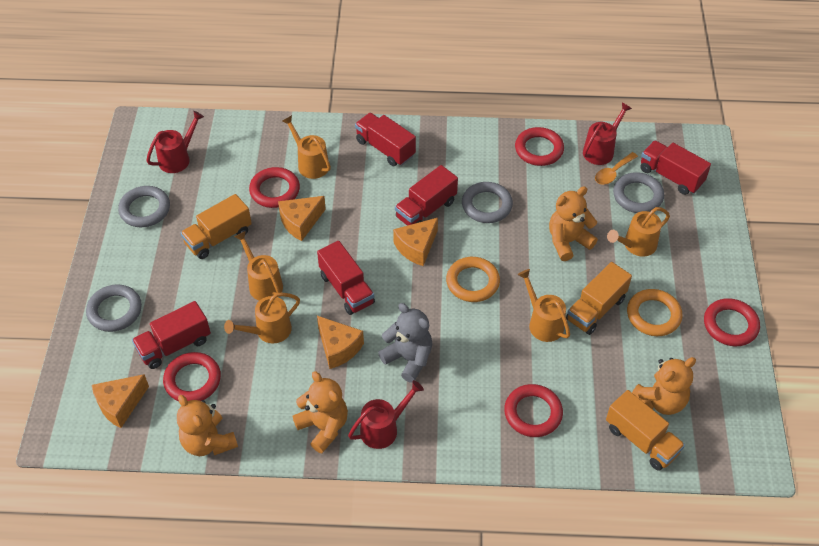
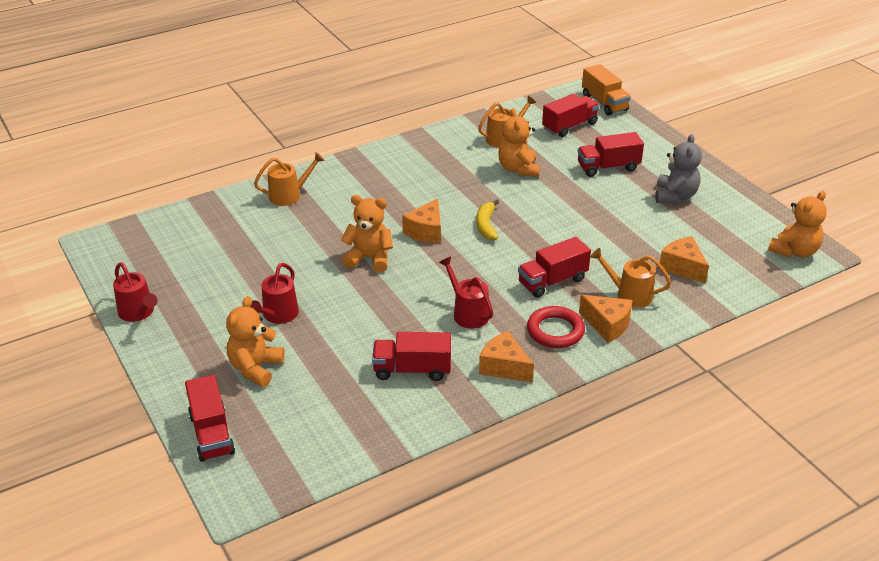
grey ring: [86,284,142,332] [118,186,170,227] [462,182,513,223] [613,172,664,213] = 4 -> none = 0
orange ring: [446,257,500,302] [627,289,682,336] = 2 -> none = 0
orange spoon: [595,152,638,185] = 1 -> none = 0
orange truck: [181,194,252,259] [566,262,632,335] [606,390,685,471] = 3 -> [582,64,631,116] = 1
orange watering can: [224,293,300,343] [234,231,283,301] [282,115,331,179] [517,269,570,342] [607,207,670,256] = 5 -> [254,152,325,206] [478,96,536,148] [590,248,671,308] = 3
red ring: [163,352,221,401] [249,167,300,208] [504,384,563,437] [515,127,564,166] [704,298,760,346] = 5 -> [527,306,585,348] = 1
yellow banana: none = 0 -> [476,200,499,240] = 1

